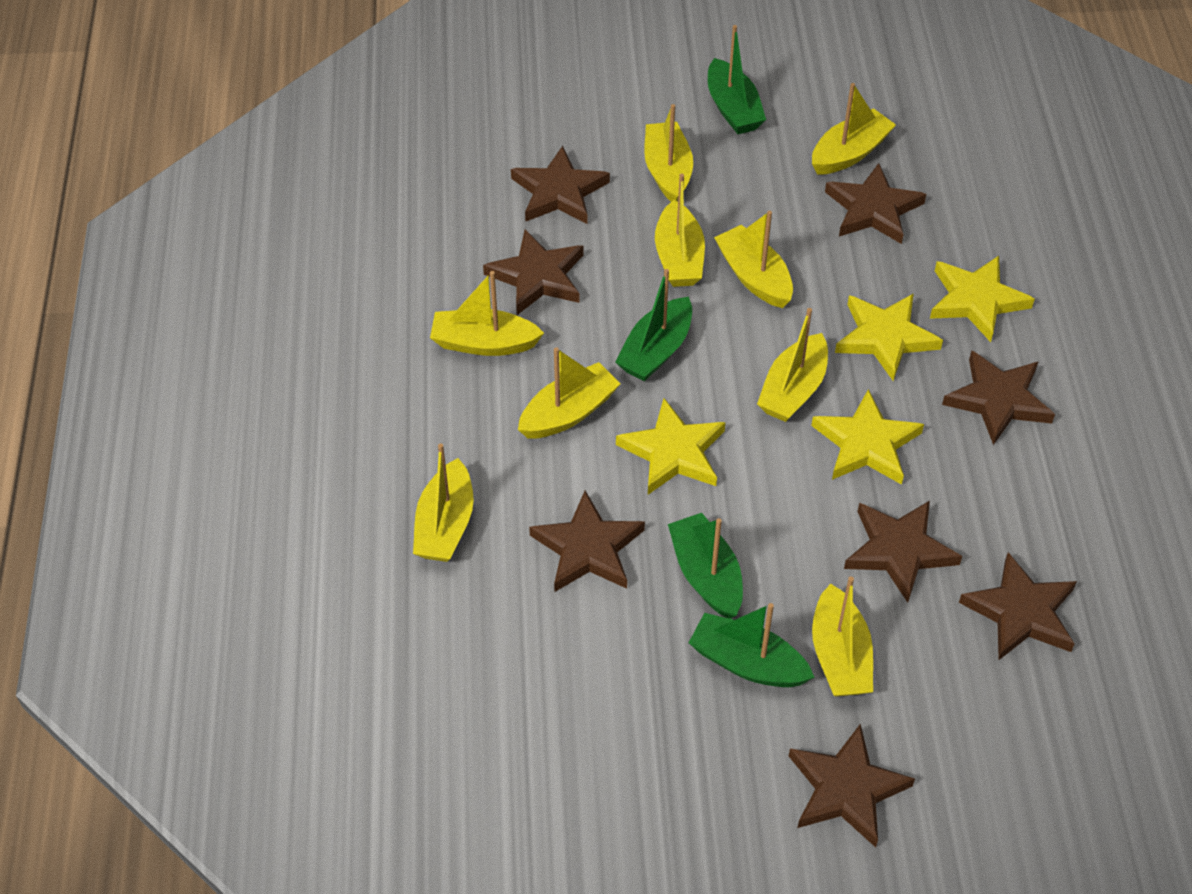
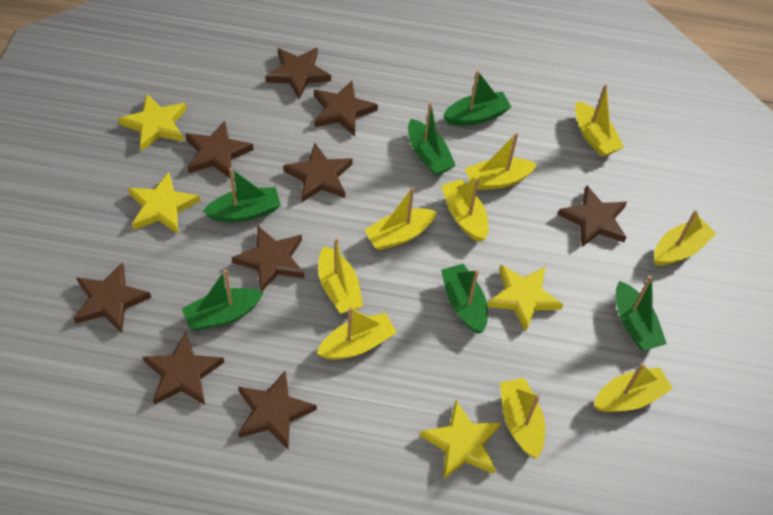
brown star: [483,229,584,315] [511,146,610,224] [529,491,645,592] [789,724,915,847] [825,163,926,244] [844,501,962,603] [942,350,1055,445] [959,552,1077,660] = 8 -> [73,262,151,333] [143,332,224,405] [185,121,254,178] [232,226,304,291] [238,370,317,449] [265,48,331,99] [283,143,353,202] [314,81,378,136] [558,185,627,247] = 9
green boat: [615,269,692,381] [668,513,743,619] [689,603,815,687] [708,25,766,134] = 4 -> [182,269,264,331] [203,168,281,222] [408,102,456,176] [441,264,488,334] [443,70,511,126] [616,276,667,351] = 6

